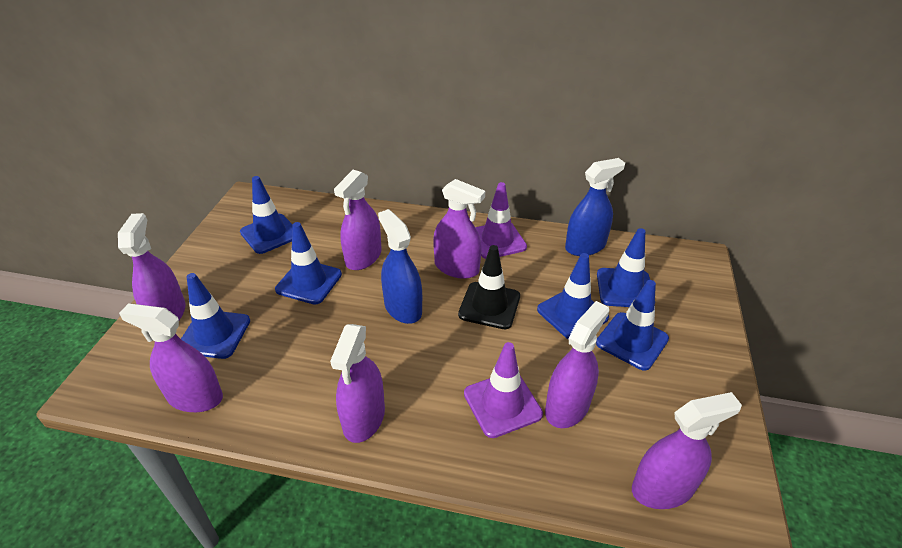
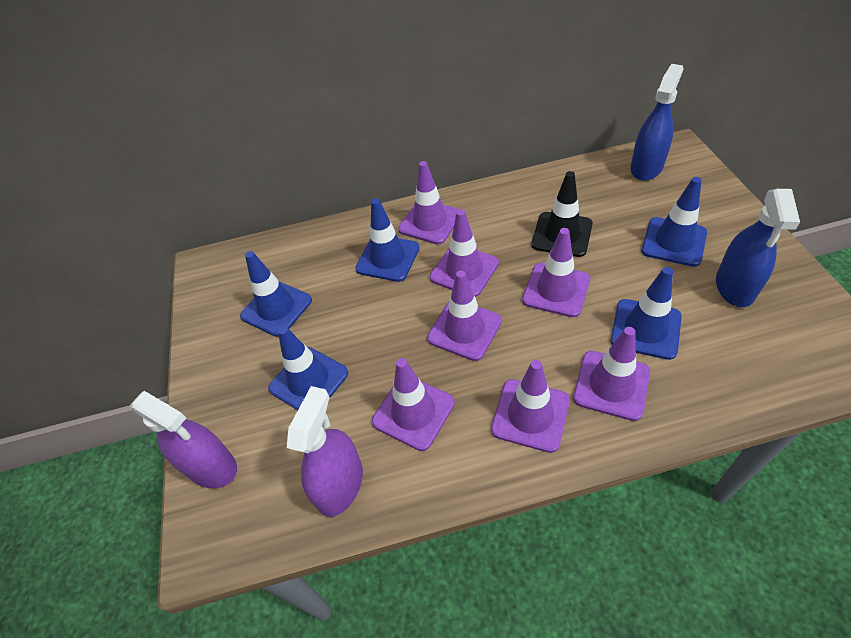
blue traffic cone: [181,273,250,359] [240,176,293,254] [275,222,342,305] [537,253,609,340] [596,280,669,371] [597,228,650,307] = 6 -> [240,251,312,337] [268,326,348,410] [355,198,420,282] [611,267,682,360] [641,177,707,267] = 5
purple spray bottle: [118,213,185,320] [119,304,223,412] [330,324,385,443] [334,170,382,270] [433,179,485,279] [545,301,609,428] [632,392,742,509] = 7 -> [130,391,237,488] [287,386,363,517] = 2
purple traffic cone: [464,342,543,438] [475,182,527,259] = 2 -> [372,358,455,451] [398,161,460,244] [427,270,502,361] [430,209,499,297] [491,360,570,453] [522,228,590,317] [573,327,650,421] = 7

